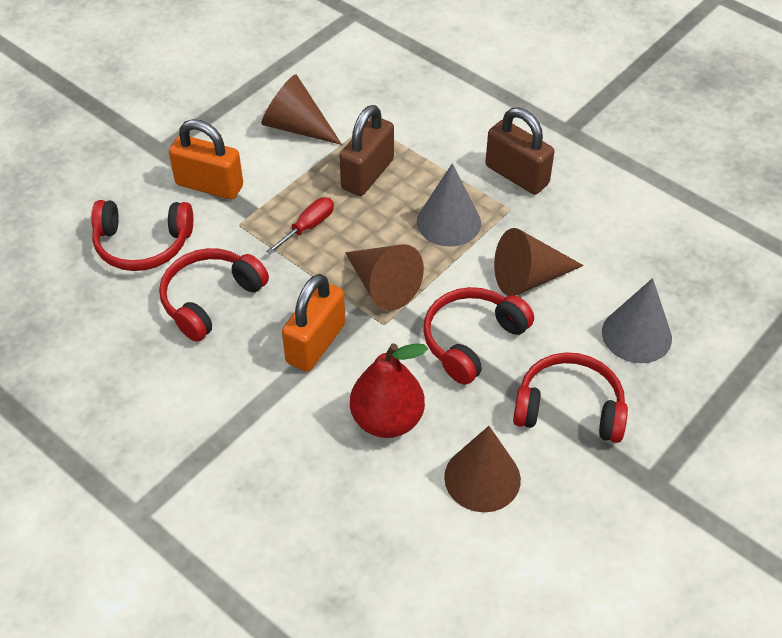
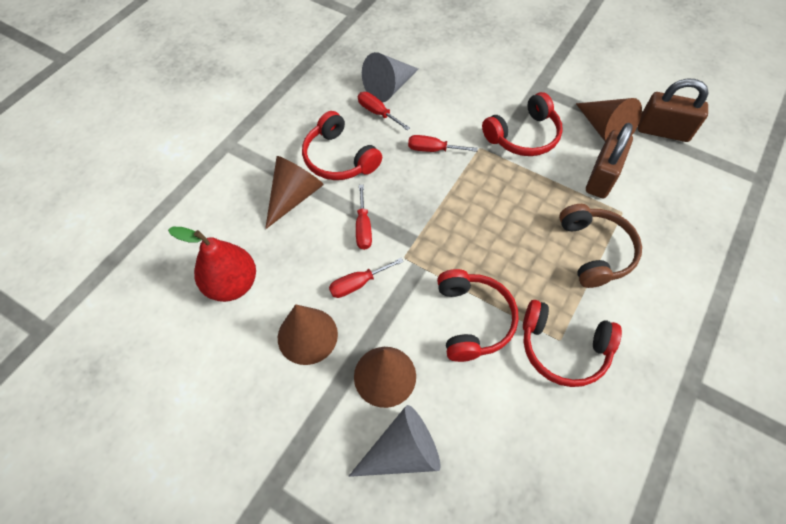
brown headphones: none = 0 -> [559,204,642,288] = 1
orange padlock: [169,119,243,200] [282,274,345,372] = 2 -> none = 0
red screwdriver: [266,197,334,254] = 1 -> [329,258,404,298] [356,185,372,250] [358,92,410,130] [408,135,478,152] = 4

